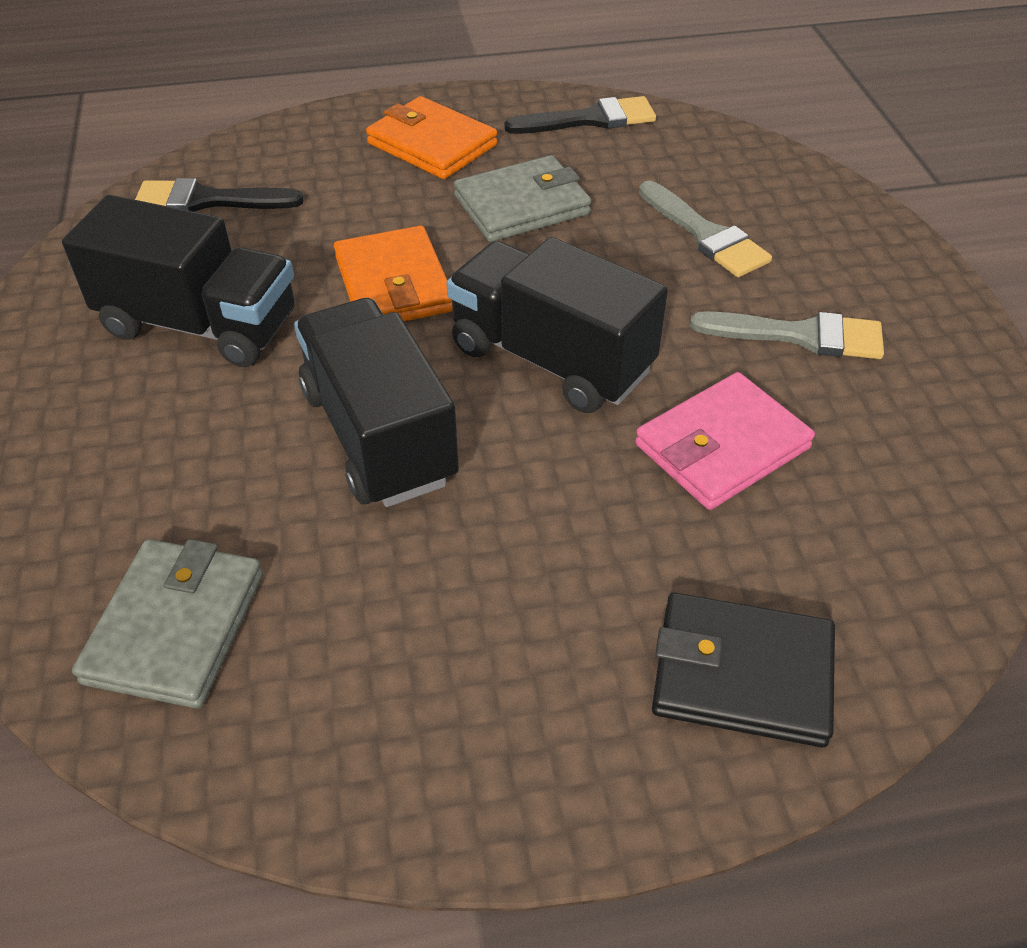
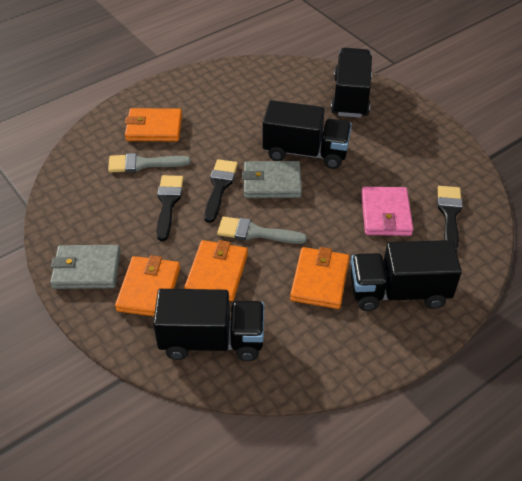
black brush: [135,178,304,212] [504,96,656,134] = 2 -> [156,175,184,241] [204,159,238,223] [437,186,463,252] = 3
black truck: [62,195,295,367] [294,298,459,507] [446,237,668,413] = 3 -> [153,289,264,361] [263,100,352,169] [331,48,372,118] [351,240,462,311] = 4
black wallet: [652,593,835,747] = 1 -> none = 0
orange wallet: [334,226,453,321] [366,96,497,179] = 2 -> [115,255,180,316] [125,108,182,141] [184,240,248,301] [290,247,349,309] = 4

